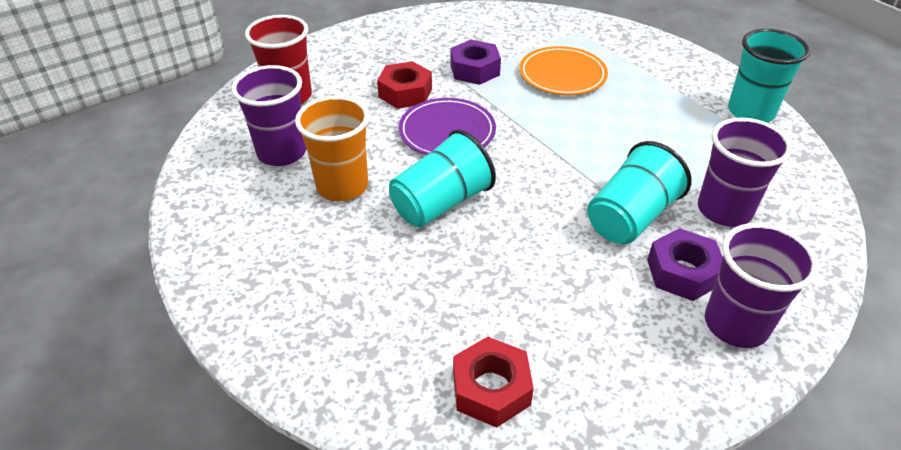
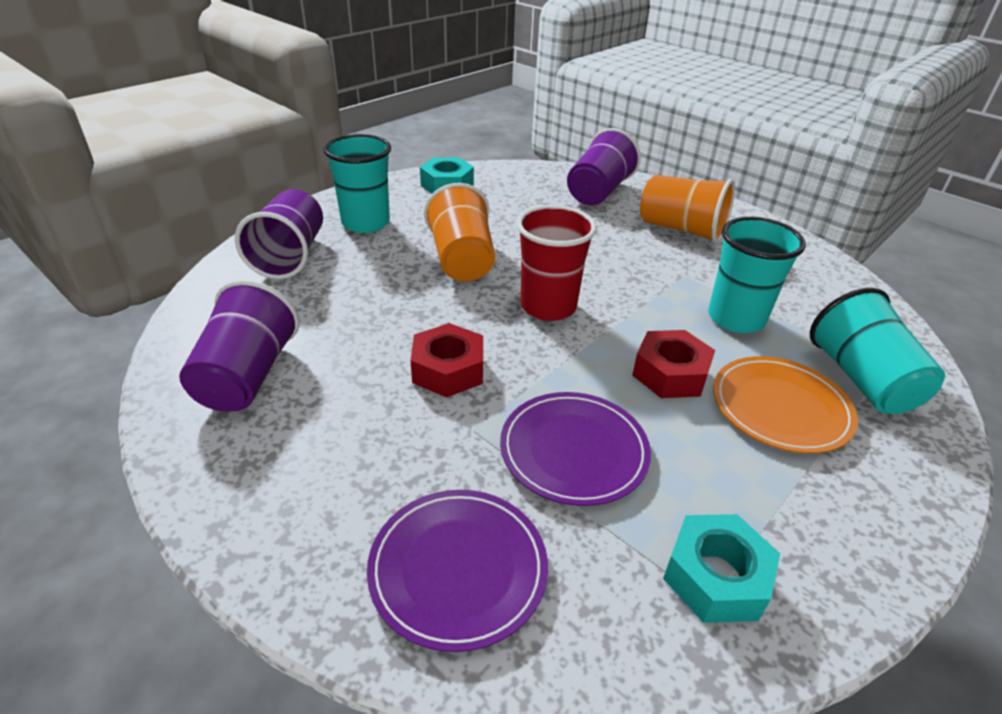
orange cup: [295,96,369,201] = 1 -> [424,183,495,281] [640,175,735,243] = 2
purple nut: [450,40,501,85] [647,228,723,301] = 2 -> none = 0
purple plate: [399,98,496,155] = 1 -> [367,490,548,652] [500,392,651,506] = 2
turquoise nut: none = 0 -> [420,158,474,194] [663,514,780,623] = 2

